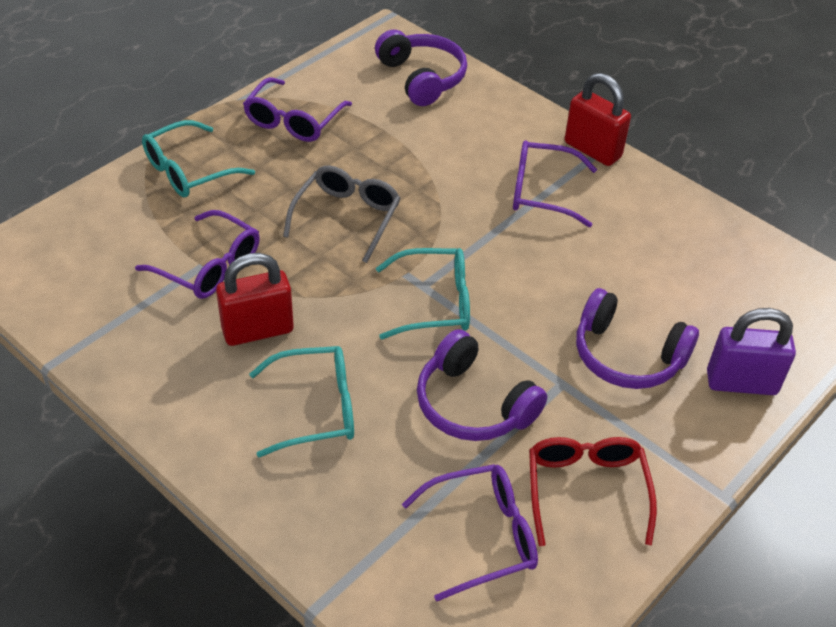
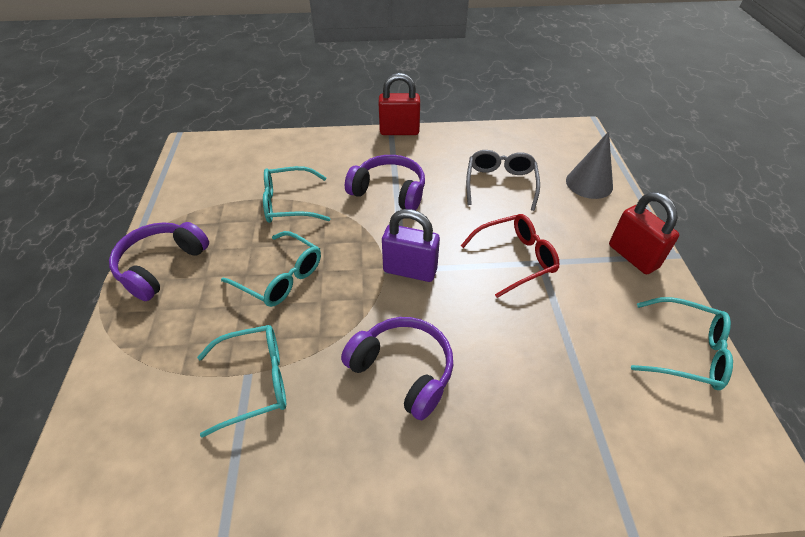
grey cone: none = 0 -> [566,131,613,199] = 1
purple glasses: [135,210,260,299] [243,77,352,142] [402,464,538,601] [513,141,597,227] = 4 -> none = 0
turquoise glasses: [142,120,255,197] [249,346,354,458] [376,248,470,339] = 3 -> [197,325,286,438] [221,231,321,307] [263,166,330,223] [631,297,733,390] = 4

